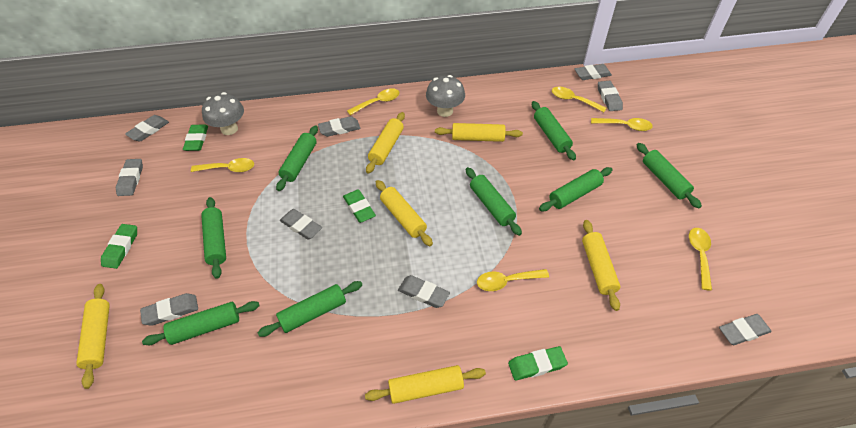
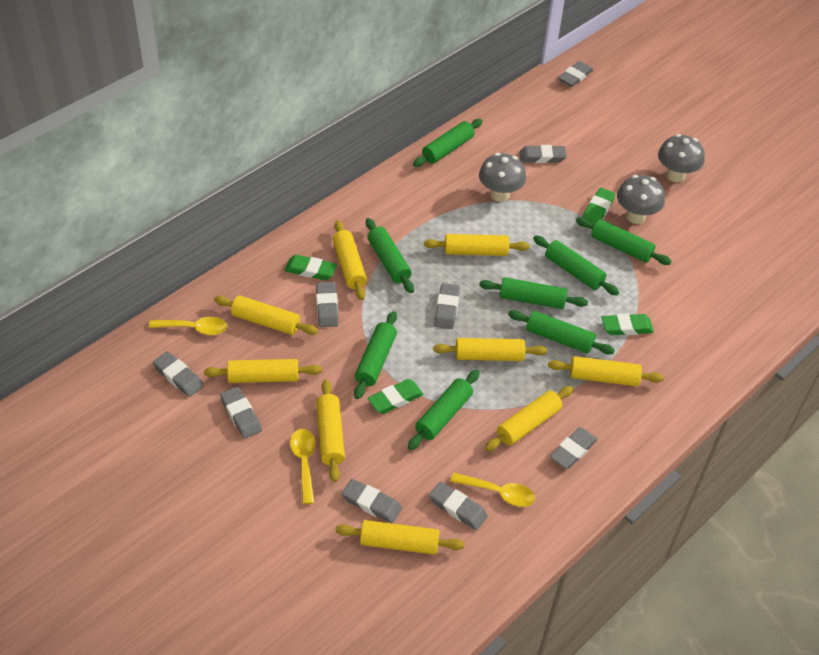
grey mushroom: [202,92,244,135] [426,75,465,117] = 2 -> [479,153,526,202] [617,175,665,224] [658,134,705,183] = 3
yellow rolling pin: [76,284,110,389] [365,365,486,404] [366,112,405,173] [376,180,433,246] [435,123,523,142] [582,220,620,311] = 6 -> [204,359,322,383] [214,295,318,335] [316,380,345,482] [333,220,367,300] [335,520,464,555] [424,234,530,256] [433,338,547,361] [485,386,573,451] [548,356,664,386] = 9
yellow spoon: [191,158,254,172] [347,88,400,115] [477,269,549,291] [552,87,606,112] [591,118,653,131] [689,228,712,290] = 6 -> [149,317,227,335] [290,429,316,504] [450,473,535,507] = 3

